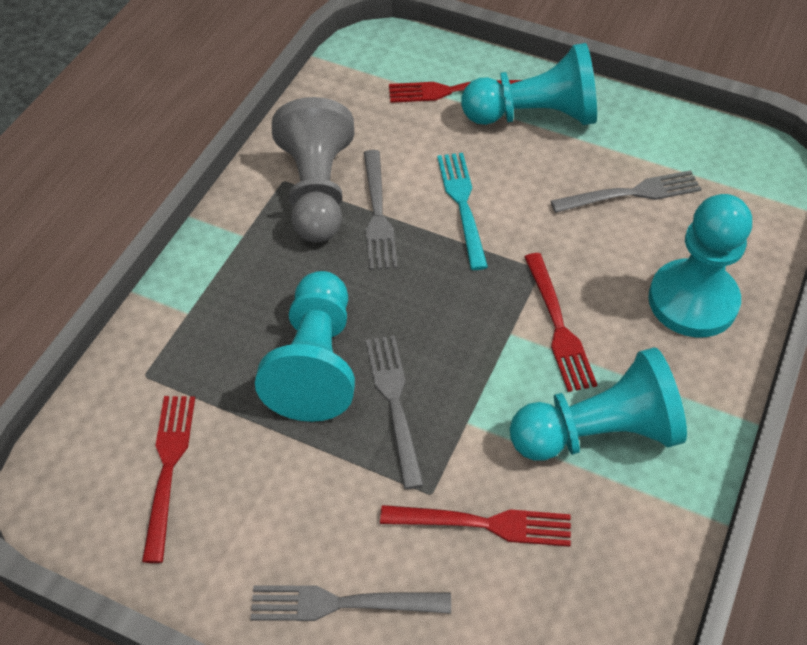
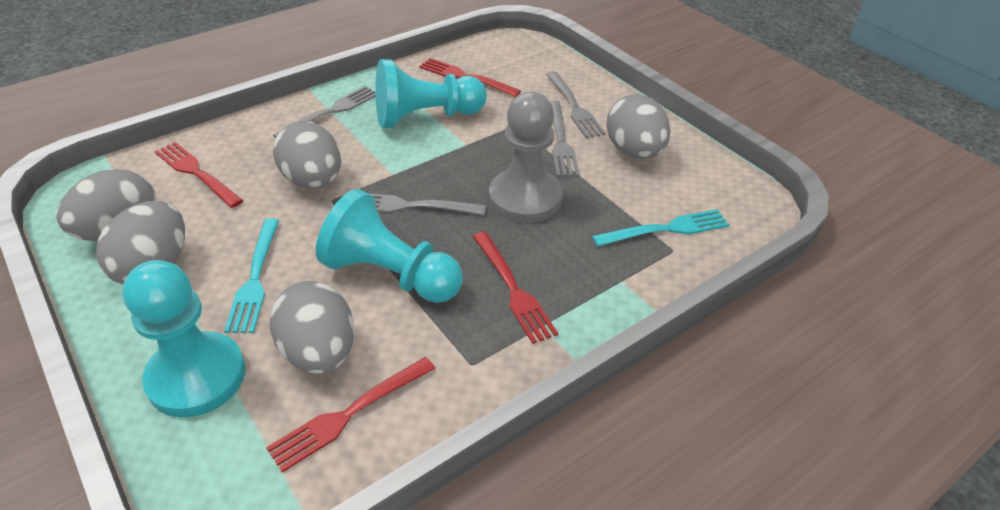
grey egg: none = 0 -> [56,169,156,241] [96,201,185,285] [270,281,354,374] [273,121,341,189] [606,94,670,159] = 5
turquoise fork: [437,153,488,270] = 1 -> [224,218,279,333] [592,209,729,247] = 2
turquoise pawn: [255,271,355,422] [461,43,597,125] [510,347,687,461] [648,194,752,338] = 4 -> [122,260,245,417] [316,189,463,303] [375,59,487,128] = 3

